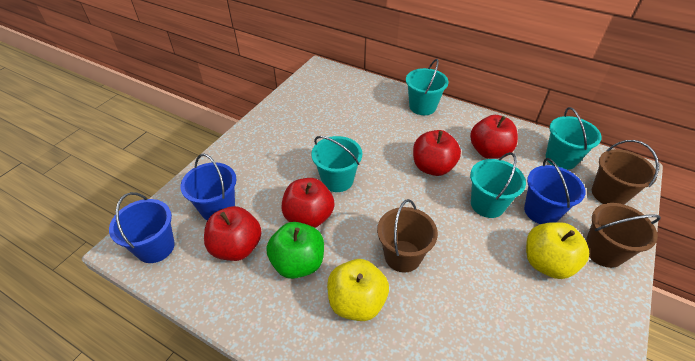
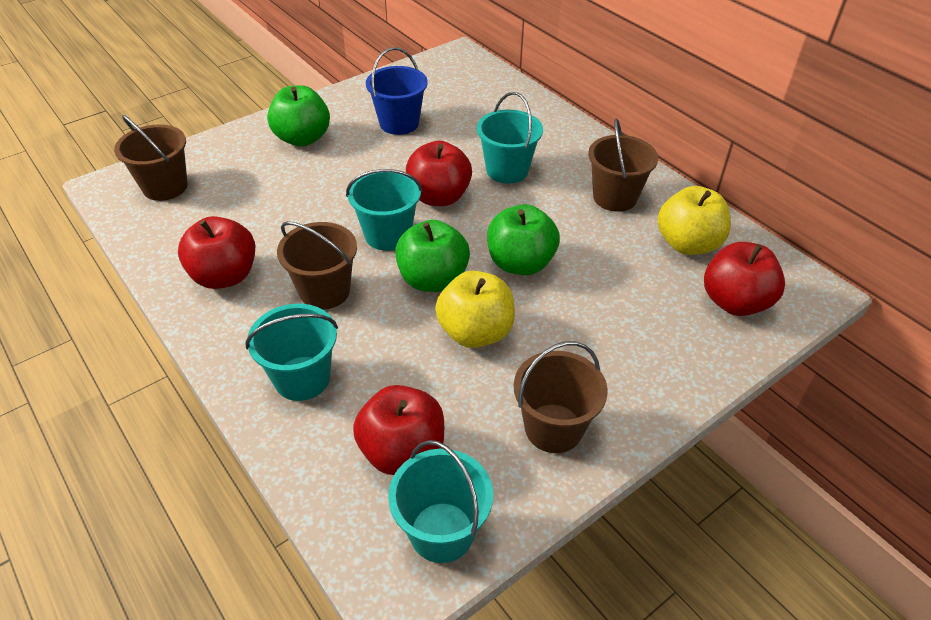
blue bucket: [109,192,175,263] [180,154,236,221] [524,158,585,224] = 3 -> [366,47,428,135] = 1
brown bucket: [377,199,438,273] [586,203,661,268] [592,140,659,205] = 3 -> [114,115,188,201] [277,221,357,310] [514,341,608,453] [588,118,658,212] = 4
green apple: [267,222,324,279] = 1 -> [267,85,330,147] [395,220,470,292] [487,204,560,275] = 3

